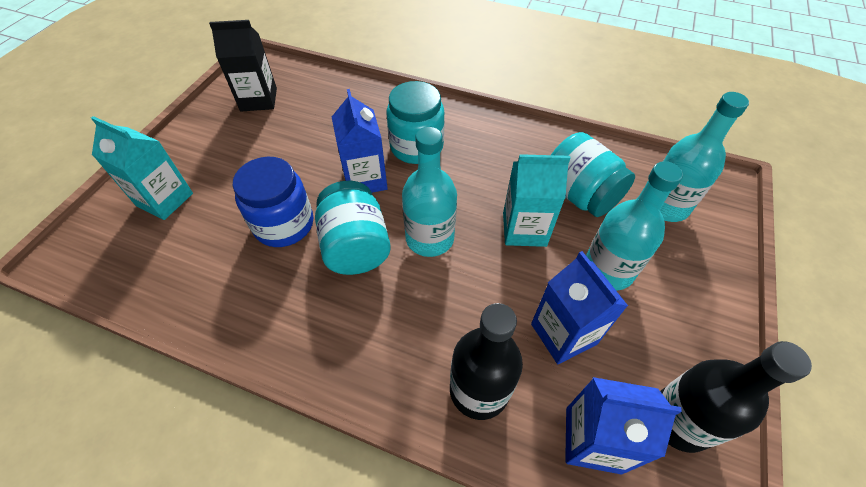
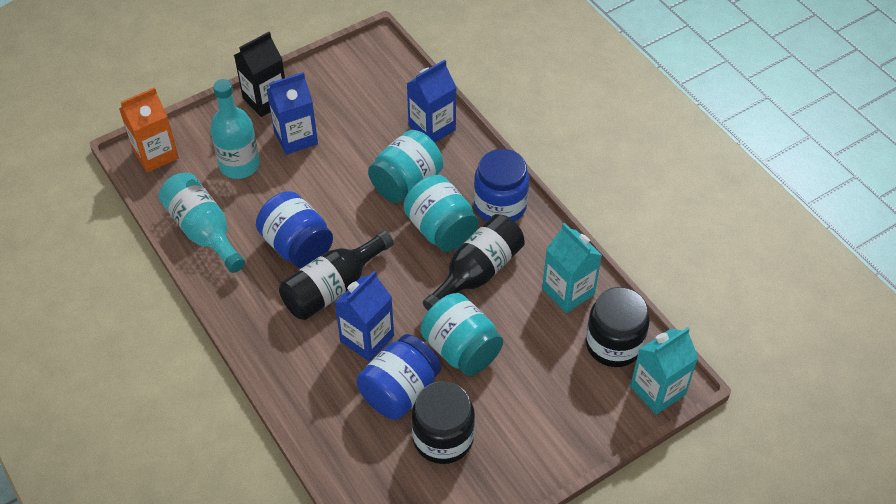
black jar: none = 0 -> [411,381,475,464] [586,287,649,367] = 2
blue jar: [233,157,313,247] = 1 -> [256,191,333,268] [357,334,441,420] [474,149,529,222] = 3
orange carton: none = 0 -> [119,87,179,172] = 1
turquoise bottle: [402,127,457,257] [586,161,683,290] [660,92,749,222] = 3 -> [159,173,245,273] [210,79,260,179] = 2

